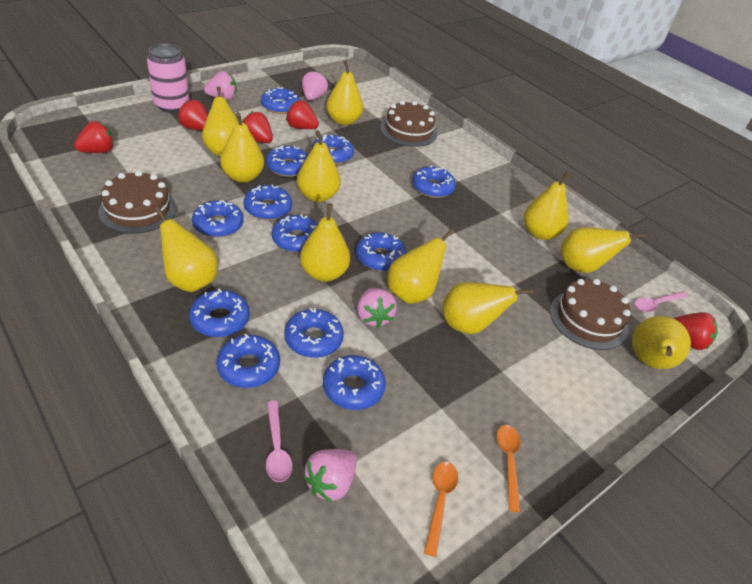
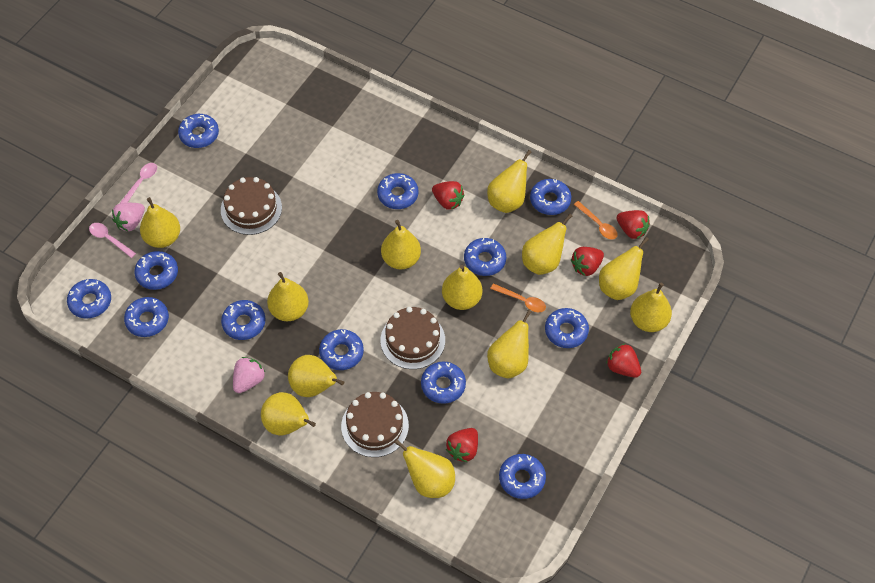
pink can: [147,43,189,113] = 1 -> none = 0
pink strawberry: [204,71,236,100] [302,71,328,100] [303,449,357,502] [357,288,397,328] = 4 -> [112,203,145,231] [233,357,265,393] = 2
yellow pear: [154,207,218,292] [202,86,239,156] [220,112,264,183] [297,131,341,202] [300,204,350,282] [326,60,363,125] [388,228,455,304] [442,282,533,334] [524,172,570,240] [561,227,646,273] [632,316,691,369] = 11 -> [140,197,180,248] [261,392,316,435] [267,272,309,321] [288,355,344,397] [381,220,421,269] [395,440,455,498] [442,265,482,310] [487,150,531,213] [487,309,532,378] [522,214,573,275] [599,237,649,300] [630,283,672,332] = 12

